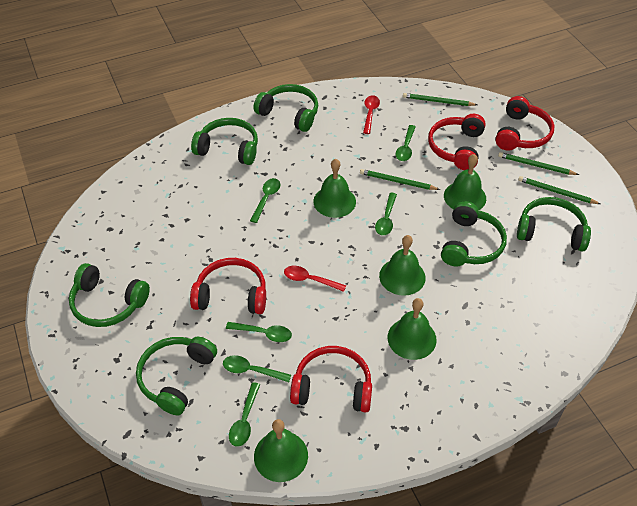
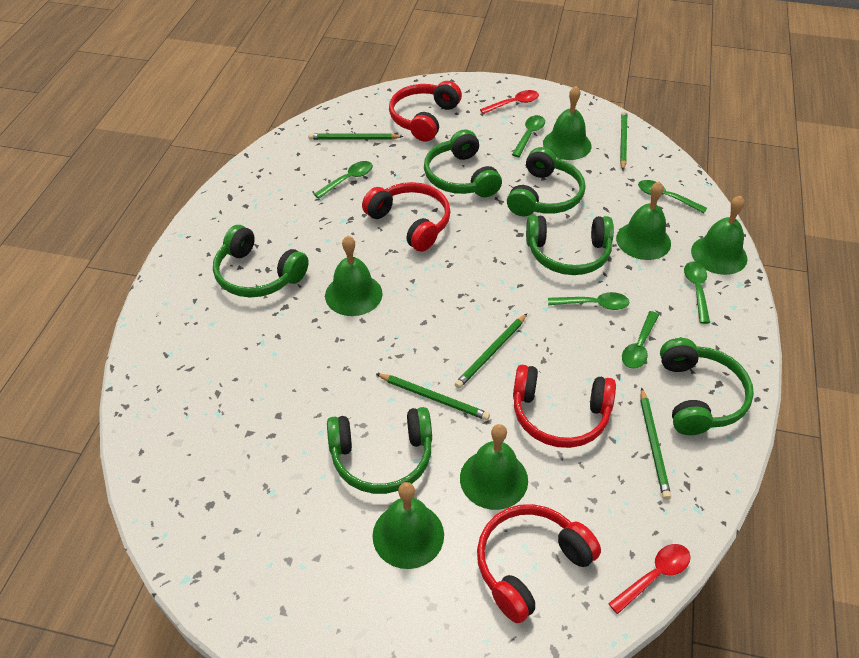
green bell: [254,419,308,482] [313,159,356,218] [379,235,425,296] [388,298,437,360] [444,154,486,210] = 5 -> [325,236,383,316] [372,482,444,569] [460,424,528,510] [543,86,592,160] [616,182,671,260] [691,196,747,275] = 6
green pencil: [360,169,440,190] [403,93,477,106] [498,152,579,175] [518,176,600,204] = 4 -> [308,133,403,140] [376,373,490,420] [455,314,527,389] [620,110,628,170] [640,387,671,500] = 5

